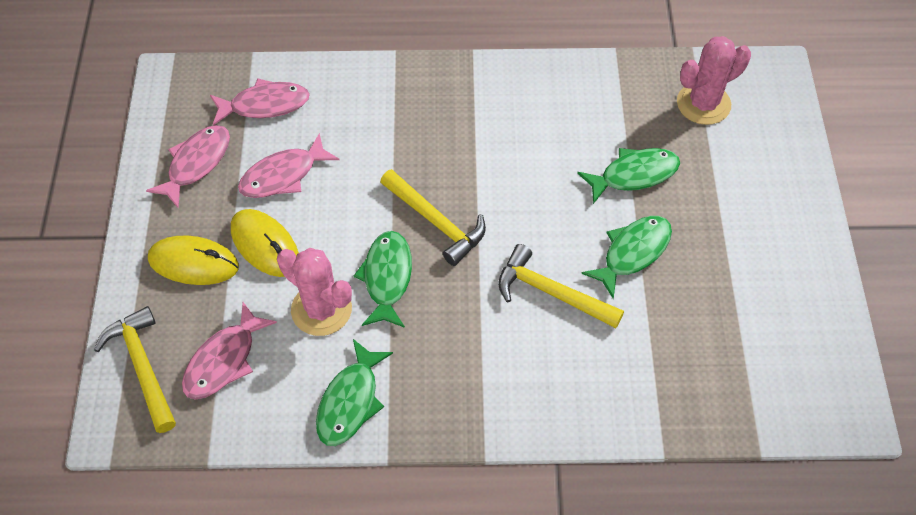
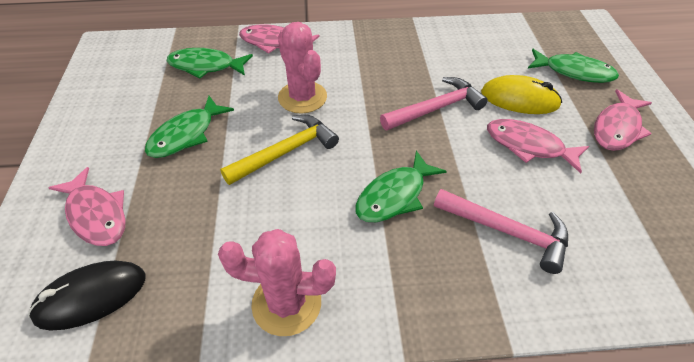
black mouse: none = 0 -> [28,261,146,331] = 1
pink hammer: none = 0 -> [380,77,488,130] [434,189,568,274] = 2
yellow hammer: [94,306,176,433] [380,169,486,266] [498,244,624,328] = 3 -> [220,115,339,185] = 1
yellow mouse: [148,236,239,285] [231,209,299,277] = 2 -> [481,75,562,114] = 1

